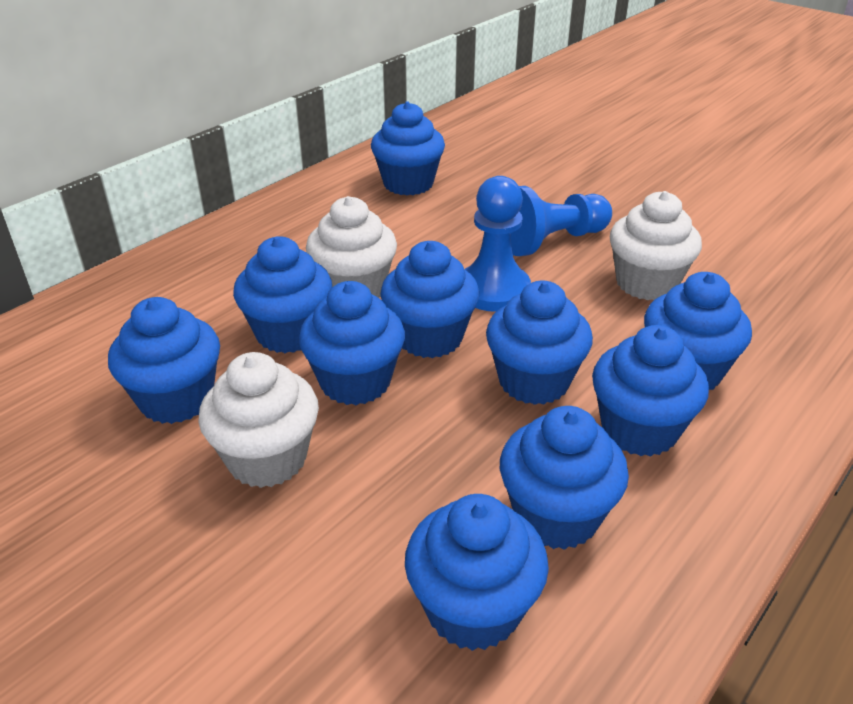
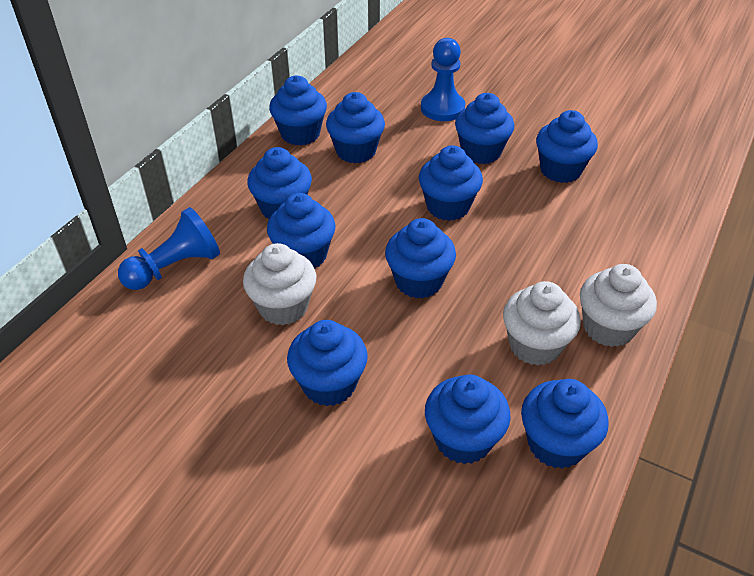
blue cupcake: [108,297,220,424] [233,237,332,353] [299,281,405,405] [371,101,445,196] [380,241,479,358] [405,494,549,651] [486,281,593,405] [500,406,629,550] [592,325,709,457] [644,272,752,390] = 10 -> [247,147,312,219] [267,193,335,269] [269,76,327,146] [287,320,368,406] [326,92,385,163] [385,218,456,299] [419,145,483,221] [425,374,511,464] [455,93,514,164] [521,379,608,469] [536,110,598,183] = 11

